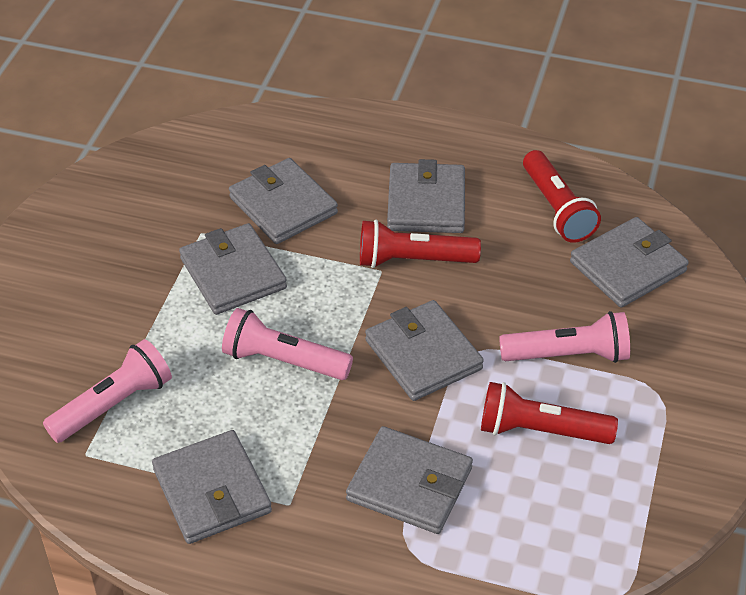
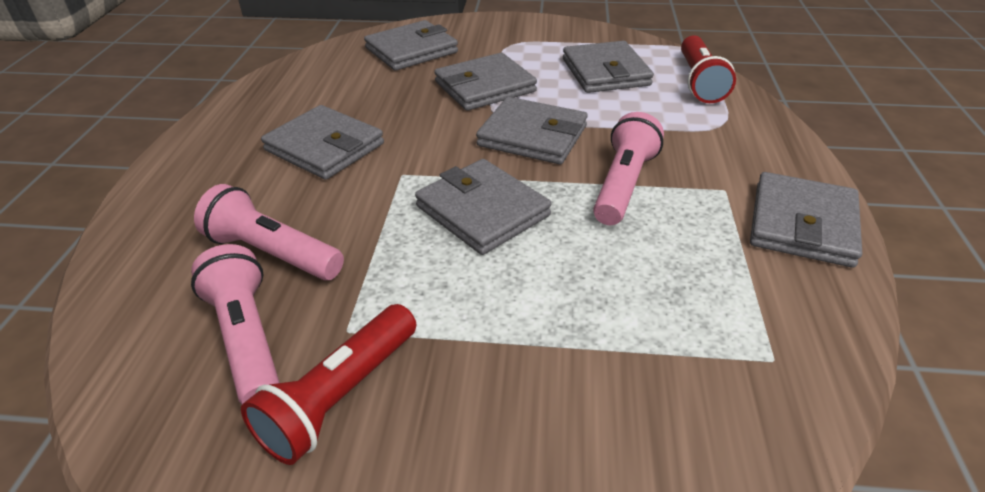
red flashlight: [360,220,481,268] [481,382,618,444] [523,150,601,243] = 3 -> [241,304,416,465] [681,35,736,103] = 2

